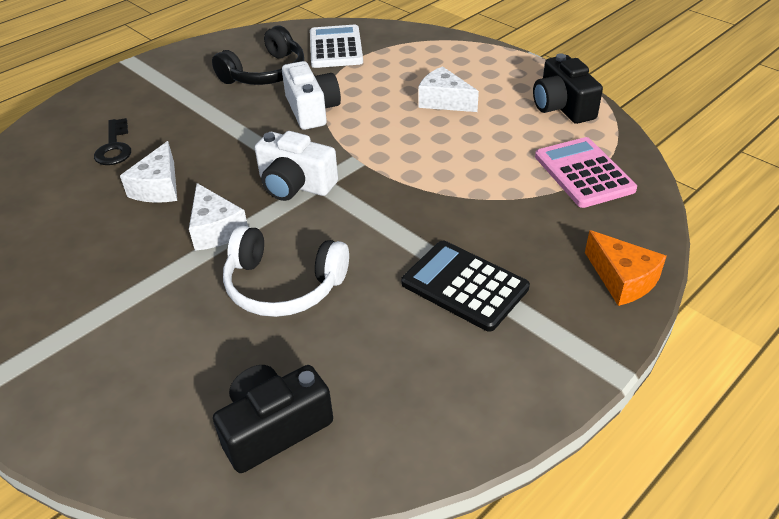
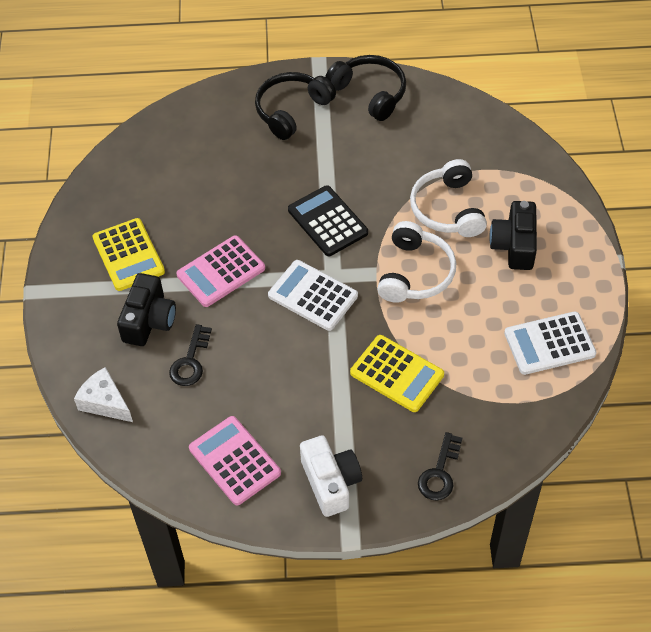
black headphones: [212,26,304,85] = 1 -> [255,72,336,140] [325,55,406,121] = 2
black key: [94,118,131,165] = 1 -> [169,324,212,386] [418,432,462,501] = 2
orange cheese: [585,230,667,306] = 1 -> none = 0
pink calculator: [535,137,637,208] = 1 -> [176,235,265,307] [189,416,281,505] = 2
white calculator: [310,25,363,68] = 1 -> [268,260,358,331] [504,311,596,375] = 2
white camera: [255,131,338,201] [282,61,341,130] = 2 -> [300,435,362,517] = 1
white cheese: [120,141,177,203] [189,183,248,251] [418,66,479,112] = 3 -> [74,367,133,422] = 1
white headphones: [223,226,349,317] = 1 -> [377,221,456,303] [410,159,487,237] = 2
yellow calculator: none = 0 -> [92,218,165,291] [350,335,444,412] = 2

